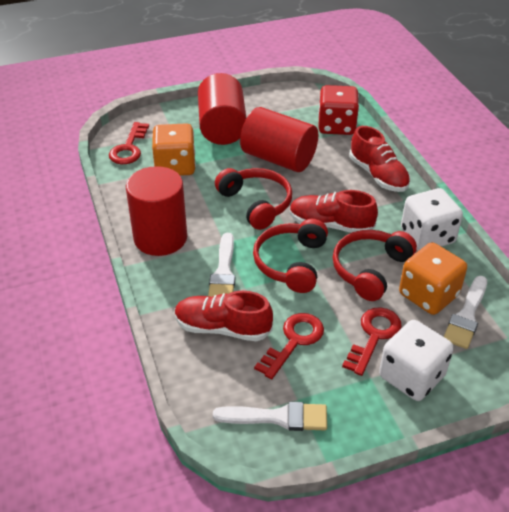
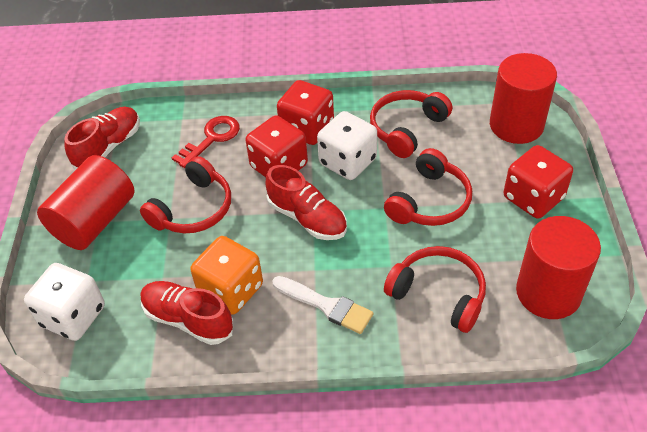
orange dice: [152,123,196,176] [399,242,467,315] = 2 -> [190,236,263,315] = 1
red dice: [318,85,359,135] = 1 -> [246,115,308,177] [277,80,334,145] [504,145,573,219] = 3
red headphones: [215,168,292,230] [253,219,328,293] [333,230,417,301] = 3 -> [140,156,231,233] [370,90,452,158] [384,148,472,226] [384,246,486,333] = 4
red key: [109,122,149,164] [254,313,324,379] [342,307,401,376] = 3 -> [172,116,240,168] = 1
white brush: [208,233,235,297] [213,402,327,431] [444,276,487,349] = 3 -> [272,276,373,334] = 1

